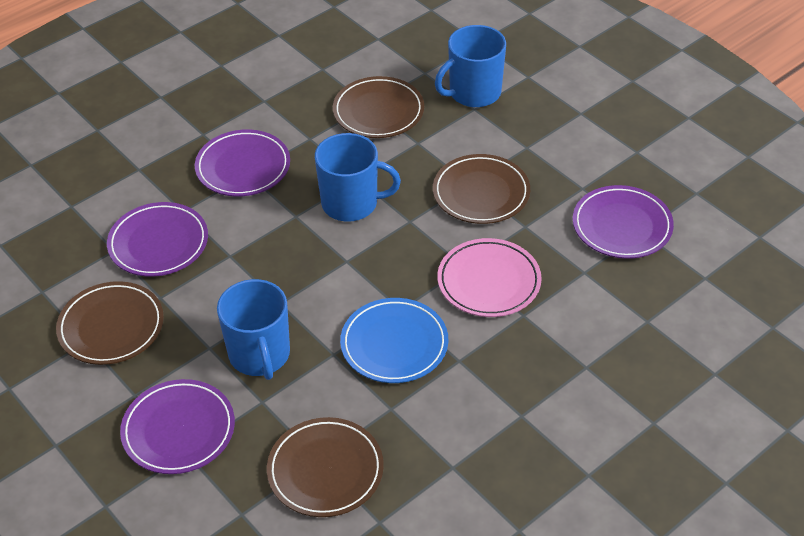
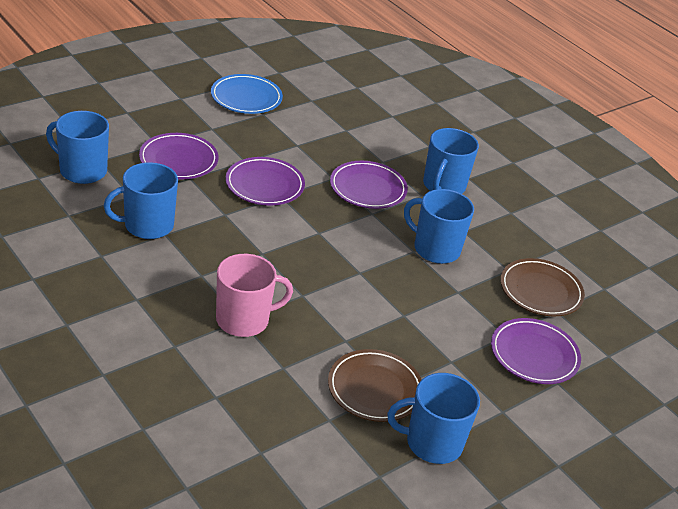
blue mug: [217,279,290,380] [315,133,401,222] [435,25,506,107] = 3 -> [46,111,109,184] [104,162,178,239] [387,373,480,464] [404,189,474,264] [423,128,479,194] = 5
brown plate: [56,281,164,365] [267,417,384,517] [333,76,424,138] [433,154,530,224] = 4 -> [328,349,422,422] [500,258,585,316] = 2
pink mug: none = 0 -> [216,254,293,337] = 1
pink plate: [437,238,542,317] = 1 -> none = 0

